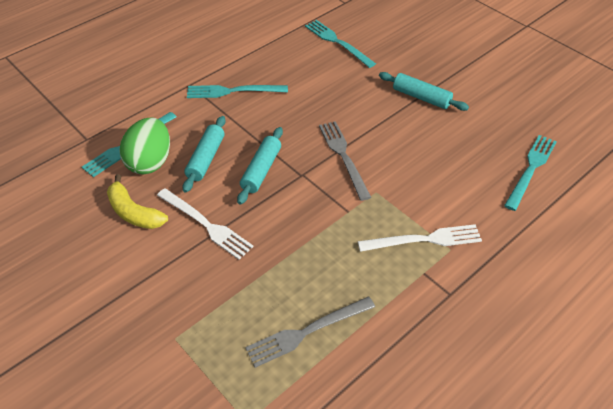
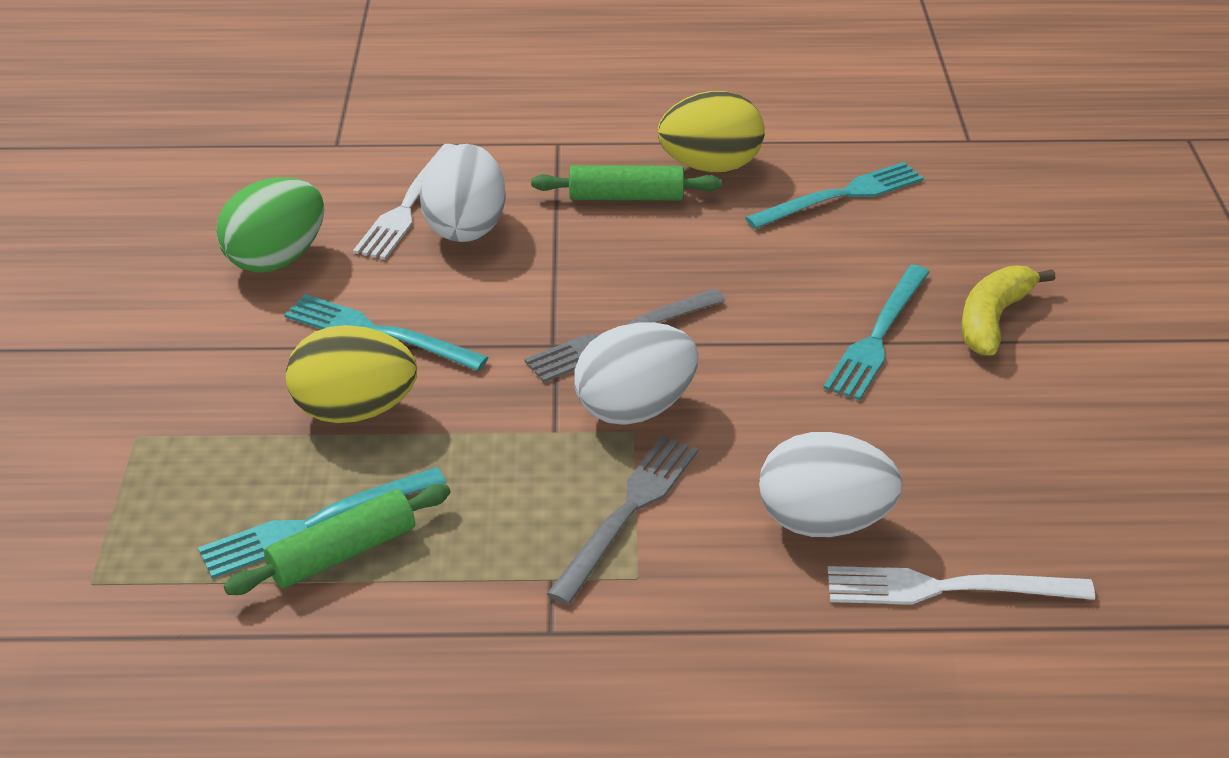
green rolling pin: none = 0 -> [224,484,451,595] [531,165,722,200] = 2
turquoise rolling pin: [182,116,226,193] [237,127,283,205] [379,72,469,111] = 3 -> none = 0
white egg: none = 0 -> [420,144,506,242] [574,322,698,425] [759,432,903,537] = 3
yellow egg: none = 0 -> [286,325,417,423] [658,91,765,172] = 2

